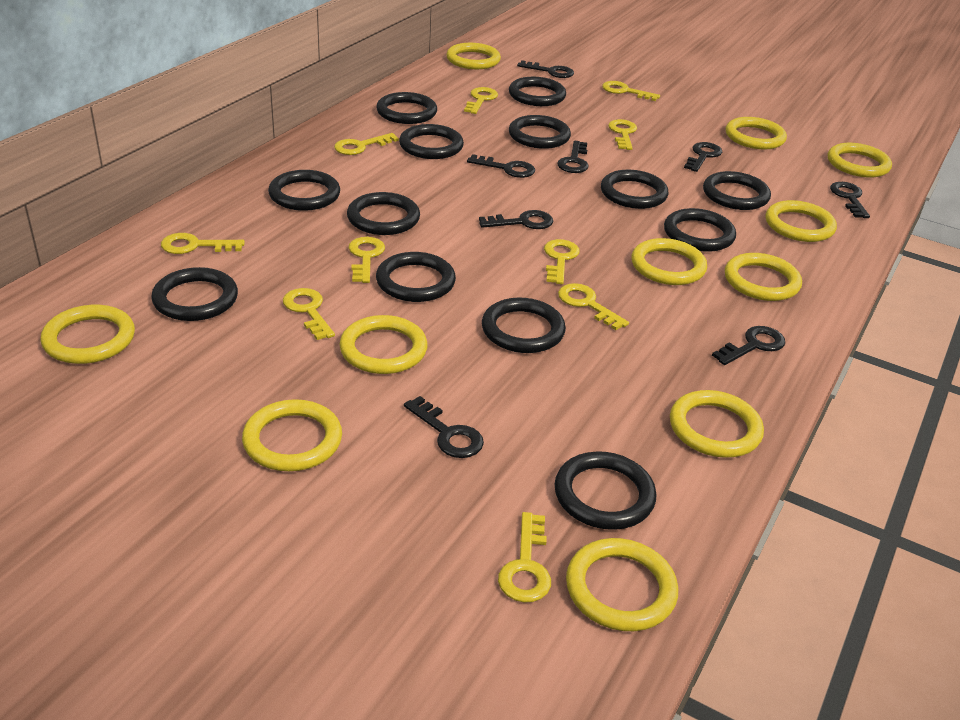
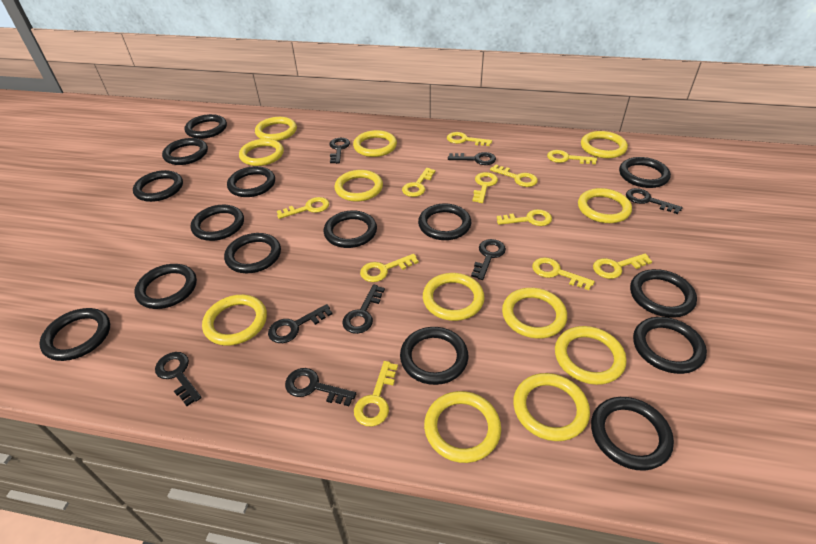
black ring: [151,267,238,321] [268,170,340,211] [347,192,420,235] [376,92,437,124] [376,252,456,302] [399,124,464,159] [482,298,566,353] [509,77,566,106] [509,115,571,149] [555,451,656,530] [601,170,669,209] [664,208,736,252] [703,171,771,210] = 13 -> [39,308,110,361] [133,170,183,202] [134,264,197,309] [162,138,208,165] [184,114,227,139] [191,205,244,241] [224,233,281,273] [227,166,275,197] [324,210,377,248] [400,327,468,385] [418,204,471,240] [591,397,674,471] [619,157,671,188] [630,269,697,318] [633,317,707,374] = 15
yellow key: [161,233,245,254] [283,288,335,340] [334,133,399,155] [349,237,385,283] [464,87,498,114] [498,512,551,603] [544,239,580,284] [558,283,629,330] [602,81,660,101] [608,119,637,150] = 10 -> [277,197,329,219] [354,361,398,427] [360,254,419,282] [402,168,435,197] [447,132,492,146] [472,172,498,203] [490,164,538,187] [497,209,552,226] [532,257,595,290] [547,150,597,164] [593,254,652,279] = 11
yellow ring: [40,305,135,364] [242,399,342,471] [339,315,428,374] [446,43,501,69] [566,538,678,631] [631,238,707,285] [670,390,764,458] [725,253,802,301] [726,117,787,149] [765,200,837,242] [828,143,892,178] = 11 -> [202,295,267,346] [239,139,284,166] [255,117,297,141] [335,170,383,202] [353,130,397,157] [423,273,485,321] [424,391,501,463] [502,288,567,339] [513,373,590,441] [555,326,627,385] [578,188,632,223] [581,131,628,158] = 12

